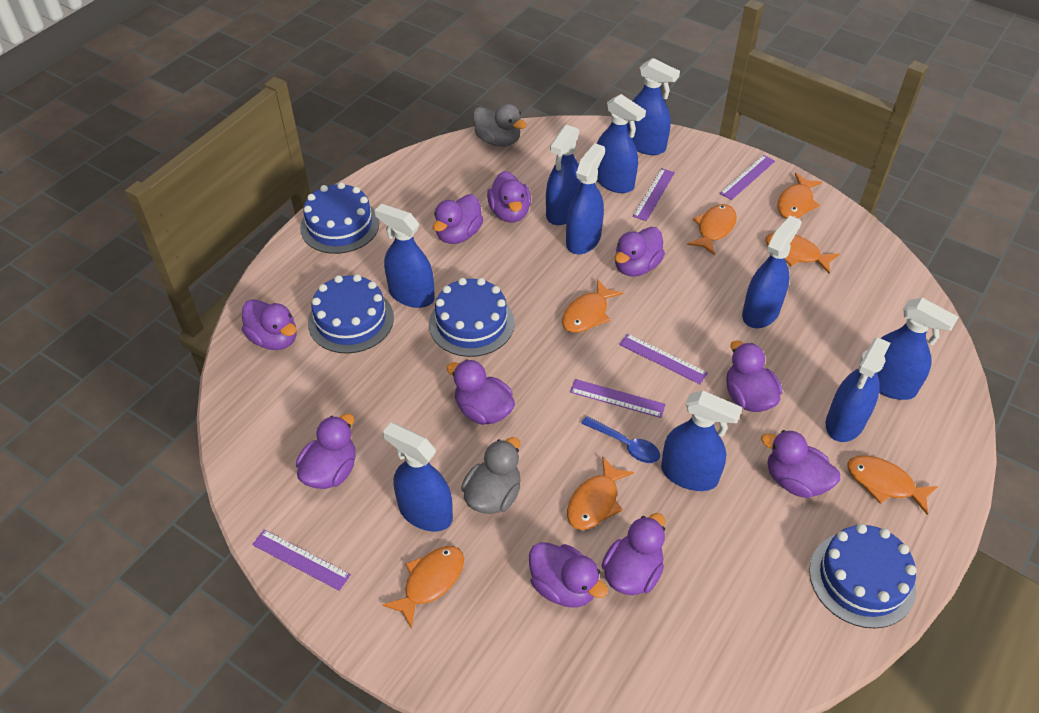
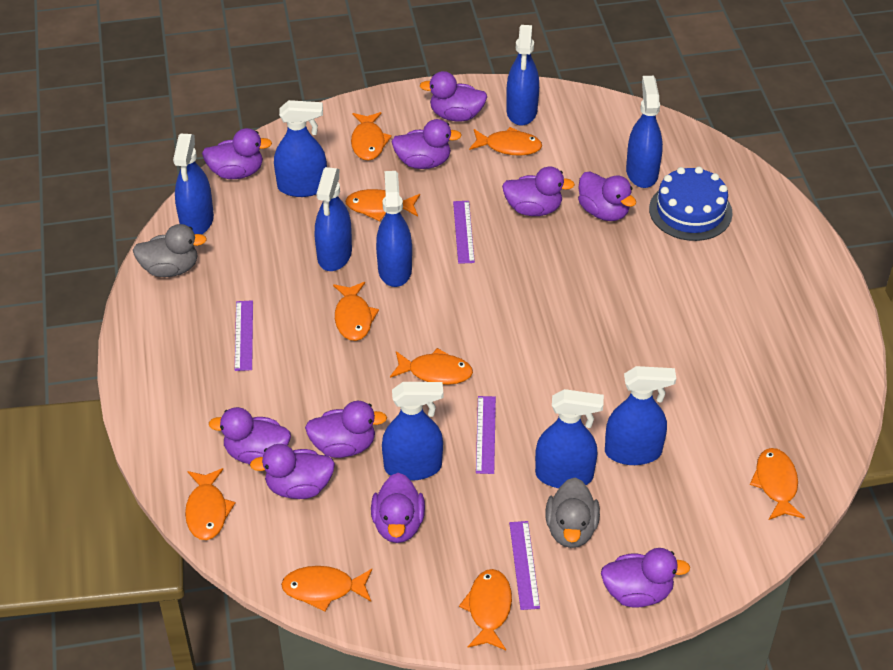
blue cake: [300,182,379,254] [308,274,394,353] [429,278,514,357] [809,524,917,629] = 4 -> [649,167,733,241] = 1
blue spoon: [581,416,660,463] = 1 -> none = 0
blue spray bottle: [375,204,435,308] [382,423,453,531] [546,125,581,225] [566,143,605,254] [597,94,646,193] [628,58,680,155] [661,391,743,491] [742,215,801,328] [826,337,890,442] [877,298,958,400] = 10 -> [173,134,214,234] [274,100,327,197] [315,167,352,271] [376,171,412,287] [382,382,443,481] [506,25,539,126] [535,389,604,488] [605,366,676,465] [626,76,663,188] = 9
orange fish: [382,546,464,629] [562,279,623,333] [567,456,634,530] [687,204,737,255] [765,233,840,273] [777,173,822,218] [847,456,938,515] = 7 -> [185,468,236,540] [281,566,372,612] [333,282,379,341] [345,189,420,221] [351,112,392,161] [390,348,473,385] [459,569,512,650] [469,127,542,156] [750,448,805,520] = 9
purple ruler: [252,530,351,591] [570,379,666,418] [619,334,708,384] [633,168,675,221] [719,155,775,200] = 5 -> [235,300,253,371] [453,201,475,264] [476,396,496,474] [509,521,540,610] = 4

